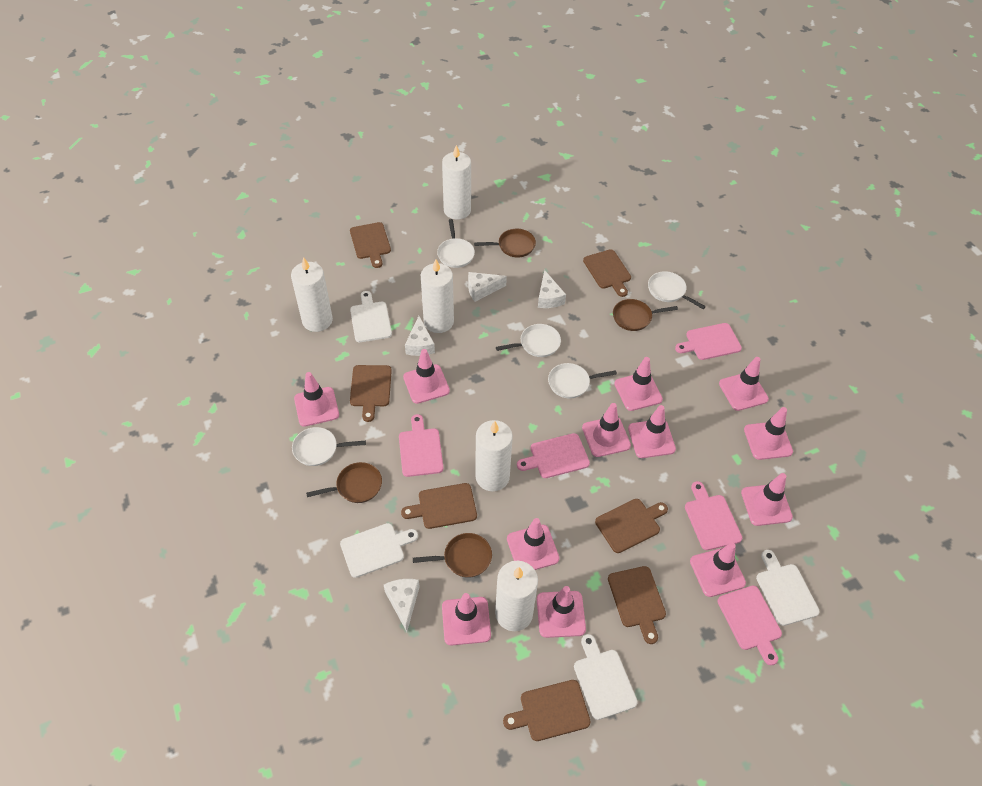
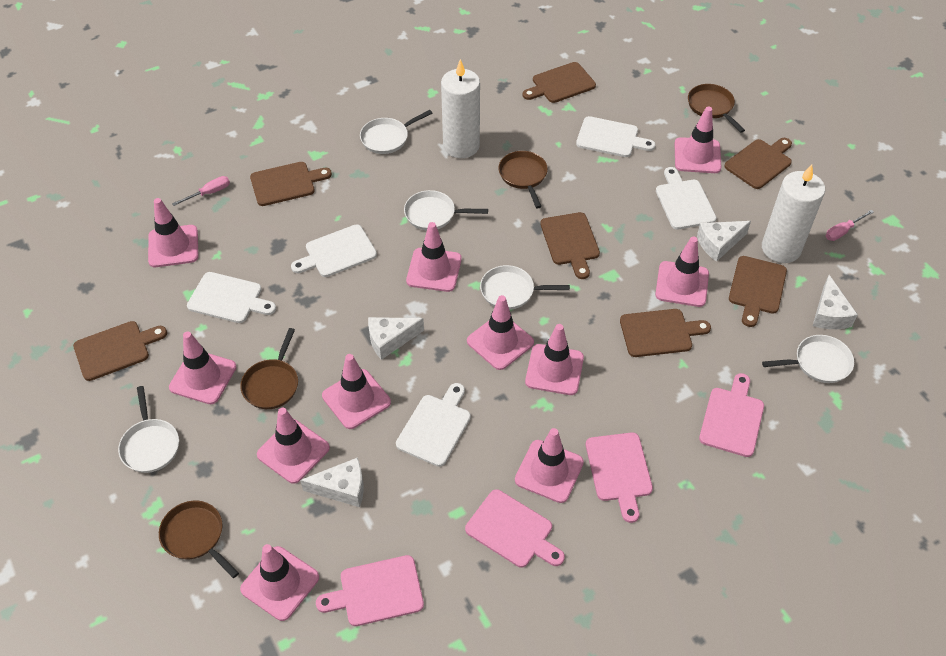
pink cutting board: [399,414,443,477] [517,433,590,478] [675,323,742,360] [685,481,742,550] [717,586,782,665] = 5 -> [316,555,424,626] [465,489,565,568] [586,432,653,523] [699,373,764,457] = 4
pink screwdriver: none = 0 -> [172,176,230,206] [826,210,874,241] = 2
pink traffic cone: [294,372,339,427] [403,349,450,404] [442,593,491,646] [507,518,559,570] [537,586,586,638] [582,403,631,457] [614,357,663,411] [628,405,676,458] [690,542,746,597] [719,357,769,411] [741,473,793,526] [744,407,793,460] = 12 -> [148,198,199,267] [169,332,236,404] [240,544,319,621] [257,408,330,484] [322,354,391,429] [406,222,462,292] [467,295,534,370] [515,428,584,503] [525,324,584,395] [655,237,709,307] [674,107,722,173] = 11
white candle: [291,257,333,332] [421,259,454,333] [442,145,471,220] [475,420,513,491] [495,561,538,631] = 5 -> [441,59,480,158] [762,165,825,263] = 2
white cutting board: [340,523,418,578] [350,291,392,342] [574,634,637,720] [756,550,820,626] = 4 -> [187,272,276,323] [291,224,377,277] [396,383,471,467] [576,116,656,157] [656,167,717,229] = 5

